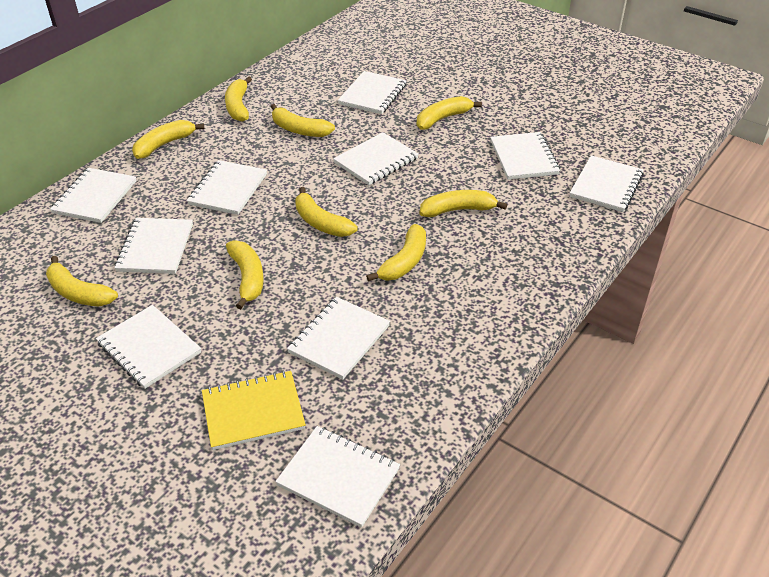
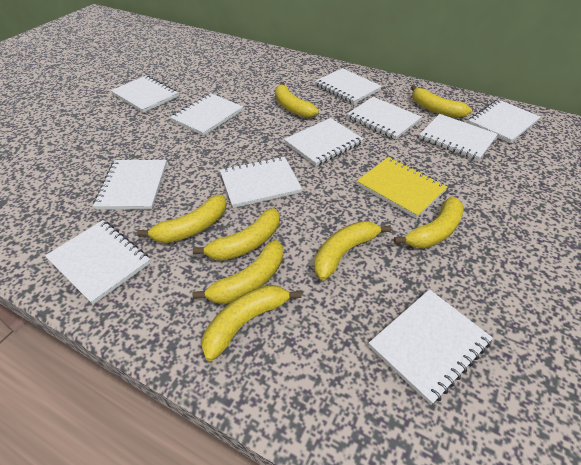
white notebook: [50,168,137,223] [96,305,201,389] [114,218,193,274] [186,160,267,215] [275,426,400,528] [287,297,390,379] [333,132,419,185] [338,71,406,114] [490,132,560,180] [570,155,644,212] = 10 -> [45,220,151,305] [93,160,167,210] [111,76,178,113] [170,93,243,136] [220,156,302,208] [284,118,363,166] [315,68,382,104] [347,97,422,140] [369,289,493,405] [419,114,498,161] [468,100,541,143] = 11
yellow banana: [46,256,118,306] [132,120,204,159] [225,77,252,122] [226,240,264,309] [271,104,335,137] [295,187,358,237] [366,224,426,282] [417,96,482,130] [420,190,507,217] = 9 -> [137,195,226,243] [192,240,283,304] [193,208,280,261] [202,285,302,361] [275,82,319,118] [314,221,391,280] [394,196,464,248] [411,85,472,118] = 8

